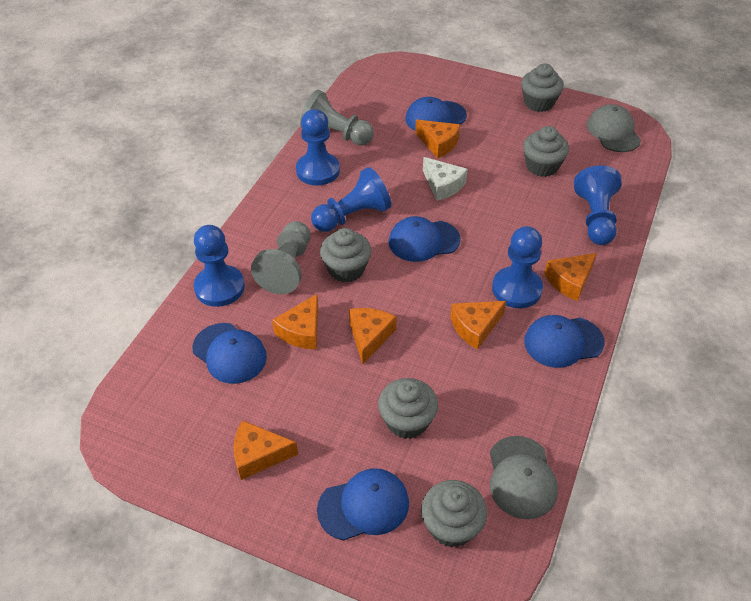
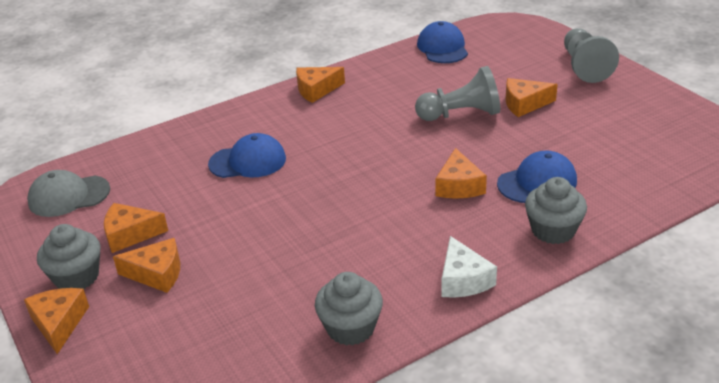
blue cap: [192,323,267,384] [317,468,409,541] [389,216,461,262] [406,97,467,131] [524,315,605,368] = 5 -> [208,133,286,178] [417,21,468,63] [497,151,577,203] = 3
blue pawn: [194,225,245,307] [296,109,340,186] [311,167,391,232] [492,226,543,308] [574,165,622,245] = 5 -> none = 0
grey cap: [490,436,558,519] [587,104,641,152] = 2 -> [27,170,110,217] = 1
grey cupcake: [320,228,371,283] [378,378,438,439] [421,480,487,548] [521,63,564,112] [523,126,569,177] = 5 -> [37,224,101,289] [315,272,383,346] [525,177,587,244] = 3

